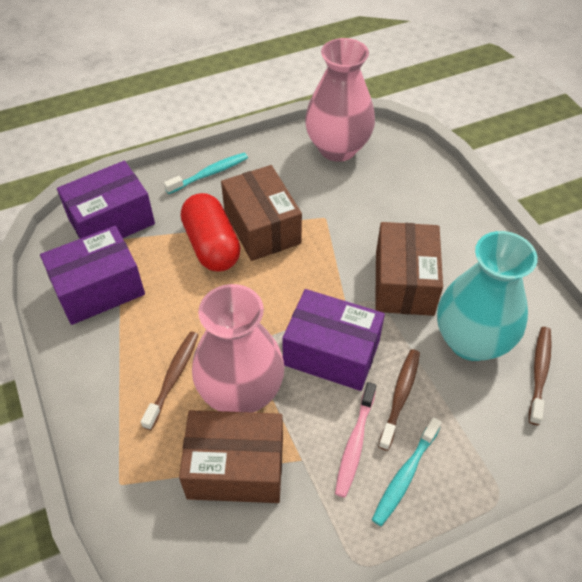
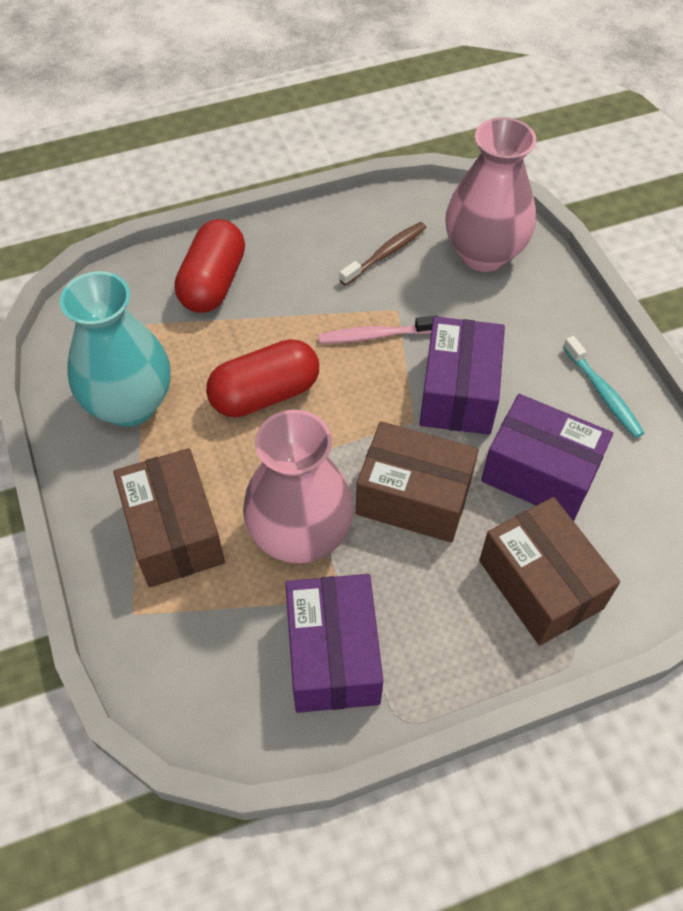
brown toothbrush: [141,331,199,430] [378,349,420,451] [529,327,552,425] = 3 -> [339,222,427,286] = 1
red capsule: [181,193,241,271] = 1 -> [174,219,245,313] [206,339,319,418] = 2
turquoise toothbrush: [164,153,248,194] [372,417,442,526] = 2 -> [563,336,644,438] = 1

